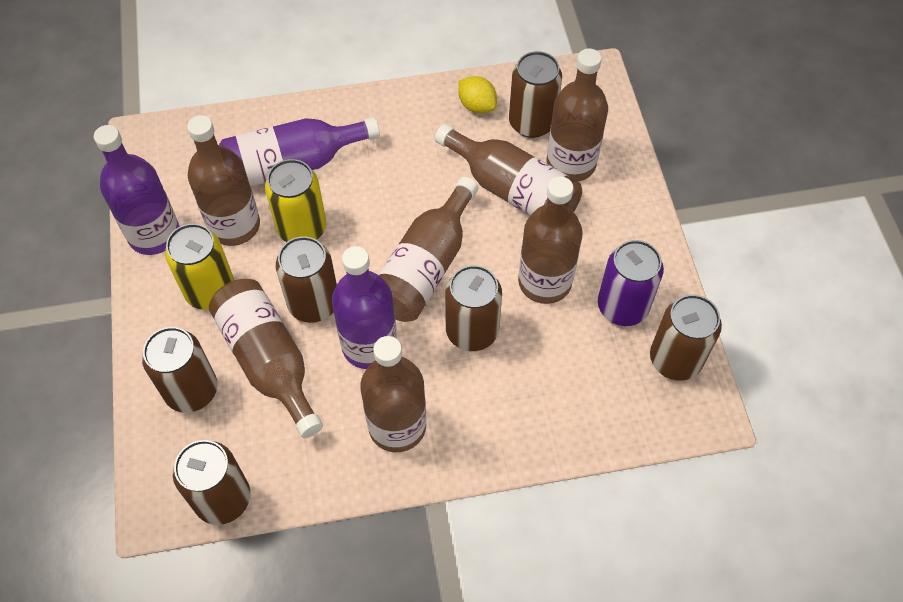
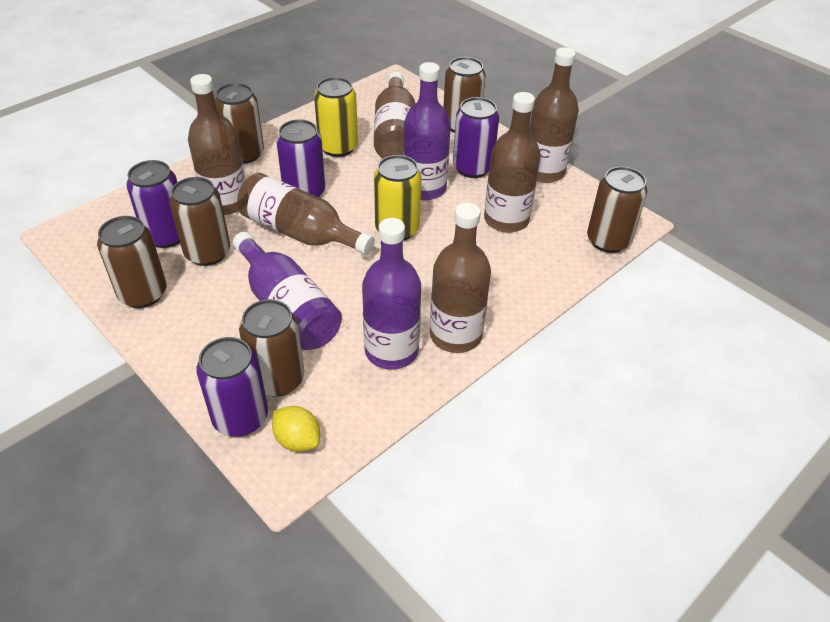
brown bottle: [187,115,260,246] [209,279,323,438] [360,336,426,452] [378,177,478,322] [435,124,582,216] [518,176,583,304] [546,48,608,181] = 7 -> [188,74,246,215] [237,173,375,255] [374,72,416,158] [430,203,491,353] [484,92,541,233] [529,47,579,183] = 6
purple can: [598,240,664,326] = 1 -> [126,160,180,248] [196,337,268,437] [276,119,325,197] [453,97,499,178] = 4

